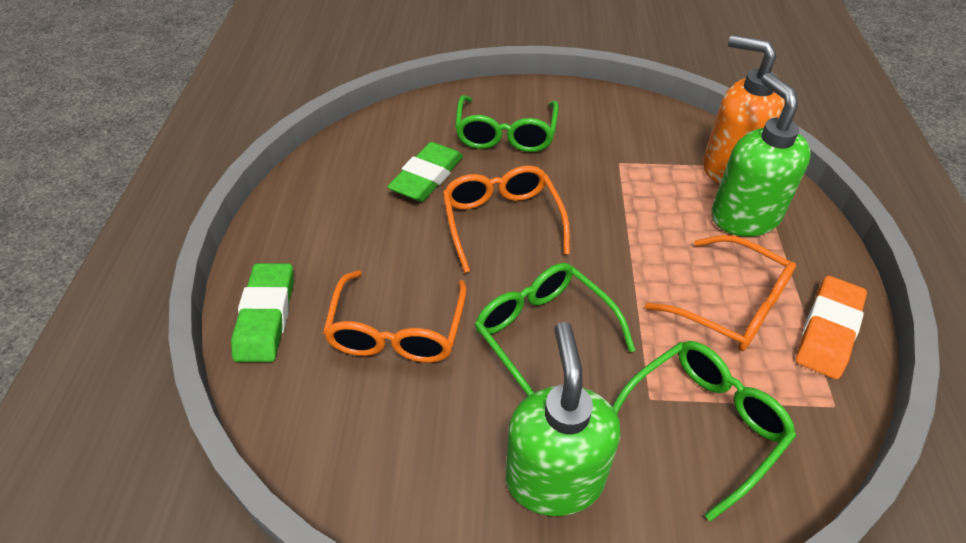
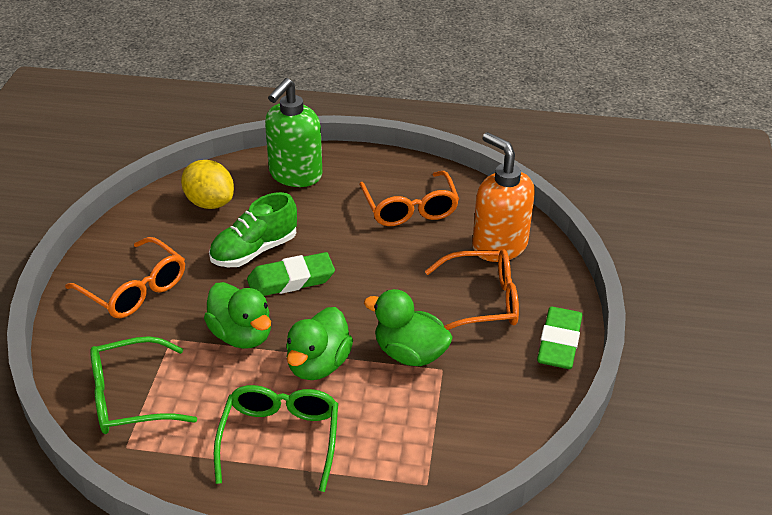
green duck: none = 0 -> [204,282,271,349] [286,307,353,380] [364,289,453,366] = 3
green glasses: [455,95,559,152] [475,263,636,396] [612,341,796,522] = 3 -> [90,336,197,434] [214,385,338,492] = 2
green shoe: none = 0 -> [209,192,297,267] = 1
green soap dispenser: [506,322,621,516] [711,73,811,237] = 2 -> [265,78,322,187] = 1
orange eraser: [796,276,867,379] = 1 -> none = 0
yellow lemon: none = 0 -> [181,160,234,209] = 1

